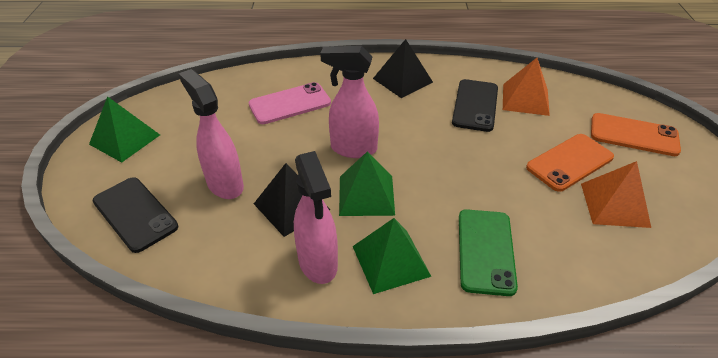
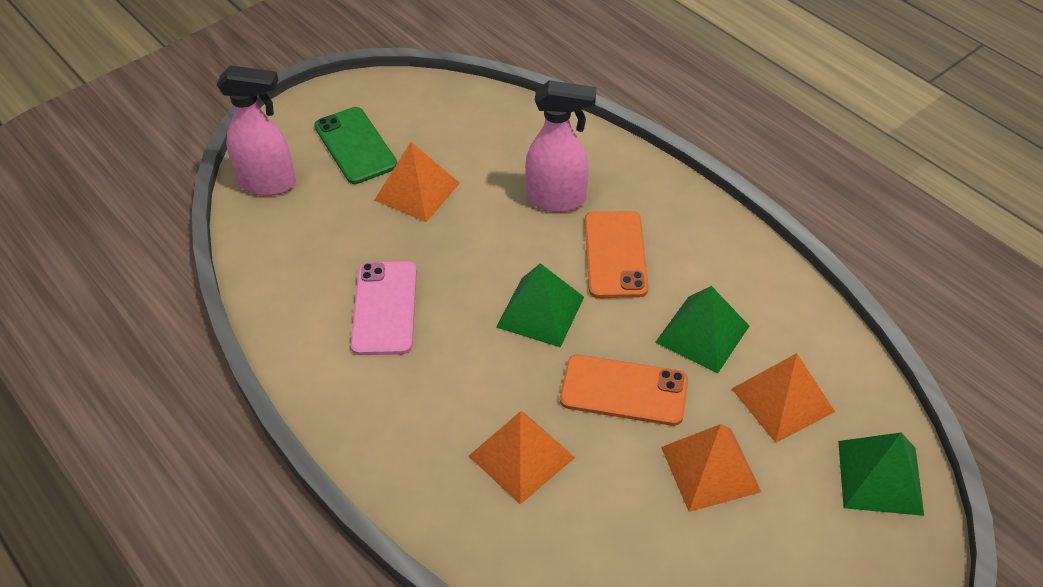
black phone: [93,177,178,253] [452,79,498,132] = 2 -> none = 0
black pyramid: [254,163,330,237] [373,39,433,98] = 2 -> none = 0
orange pyramid: [503,58,550,116] [581,161,651,228] = 2 -> [374,142,460,222] [469,411,575,504] [661,424,761,512] [732,353,835,443] = 4
pink spray bottle: [179,69,244,199] [294,151,338,284] [320,46,379,158] = 3 -> [217,65,296,196] [525,80,596,212] = 2

